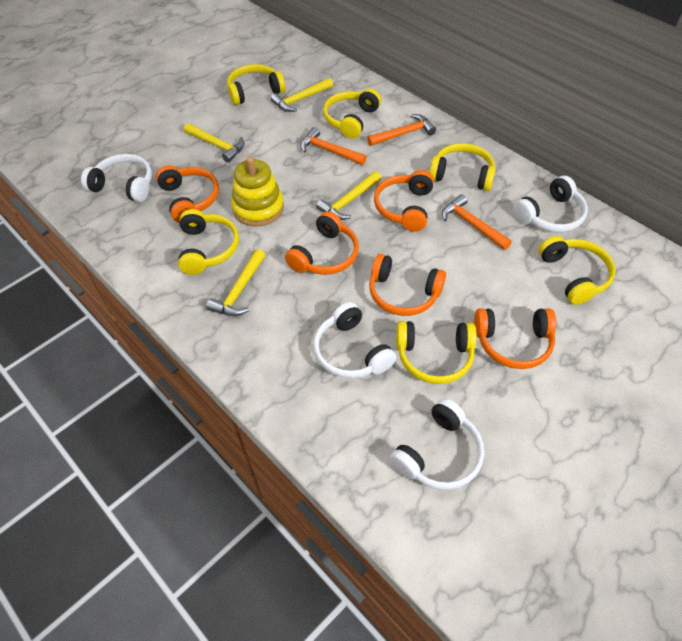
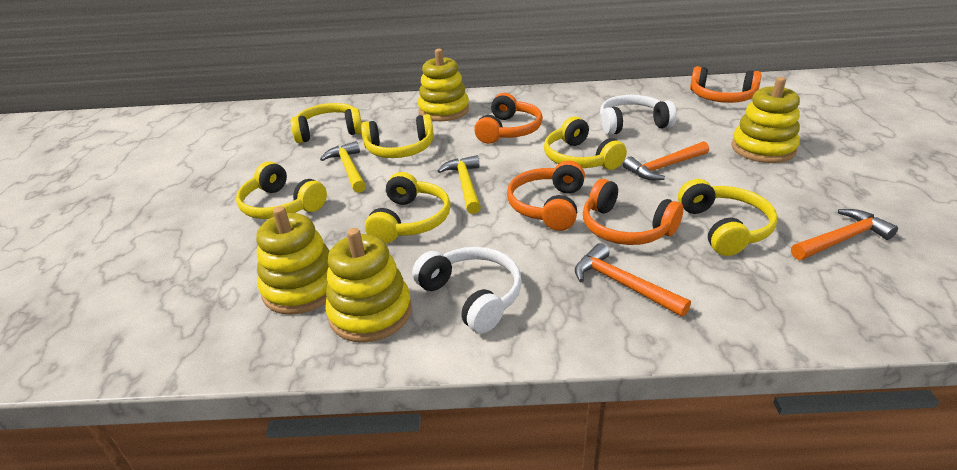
orange headphones: [156,165,219,223] [285,211,359,275] [369,254,446,316] [374,170,434,232] [474,309,556,369] = 5 -> [474,93,543,144] [507,161,585,231] [583,179,683,245] [690,66,761,103] = 4
white headphones: [81,154,152,202] [313,302,396,378] [390,398,484,490] [513,176,588,232] = 4 -> [412,247,522,334] [600,95,677,135] = 2
yellow hammer: [184,123,245,163] [206,249,266,316] [271,78,333,112] [316,171,382,220] = 4 -> [320,141,366,193] [438,155,481,214] = 2
yellow stacking toy: [231,156,284,227] = 1 -> [256,206,330,315] [325,228,412,342] [418,49,469,121] [731,77,800,163] = 4

